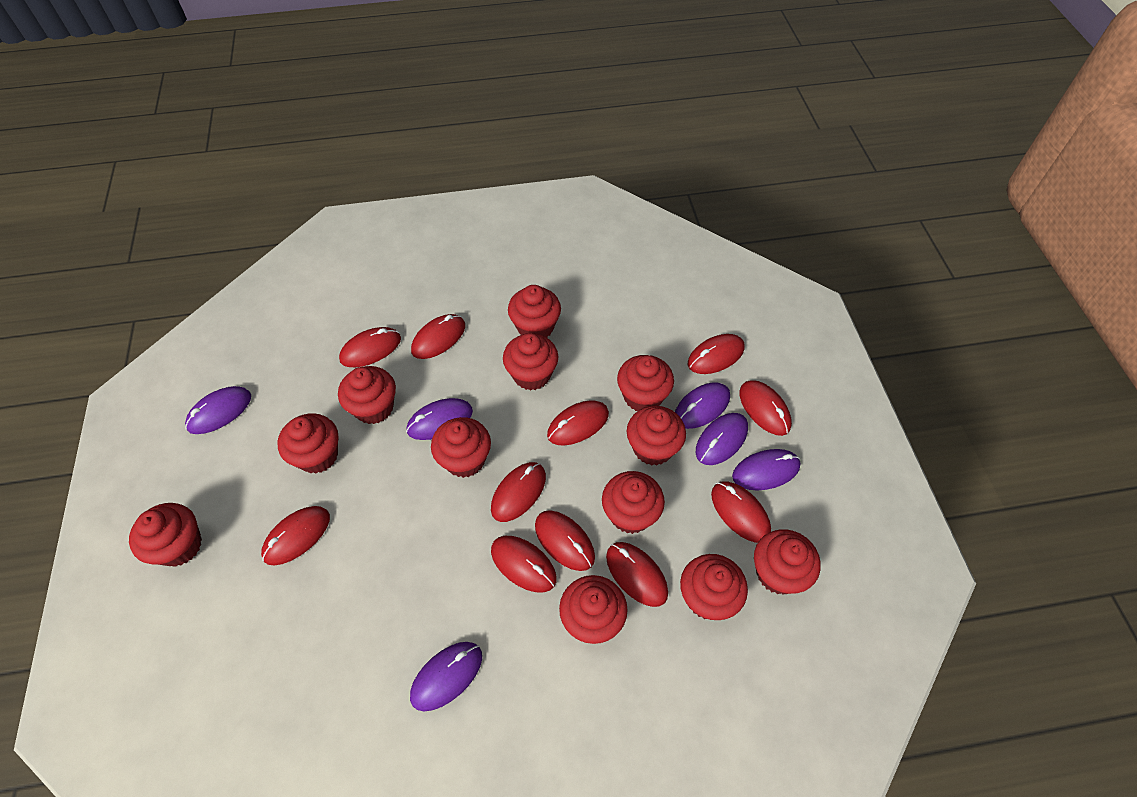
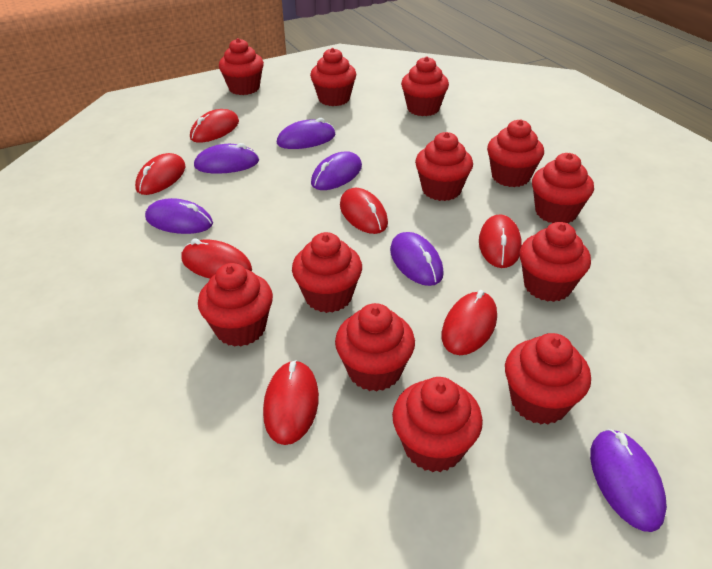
red mouse: [261,506,330,566] [339,327,401,367] [411,314,465,359] [491,462,546,522] [491,536,557,593] [535,510,595,571] [547,400,609,446] [606,542,668,607] [688,334,744,374] [711,481,771,543] [739,380,792,436] = 11 -> [135,153,185,195] [182,239,252,279] [190,109,239,143] [263,360,319,445] [340,188,388,234] [442,290,497,355] [479,214,522,268] = 7

